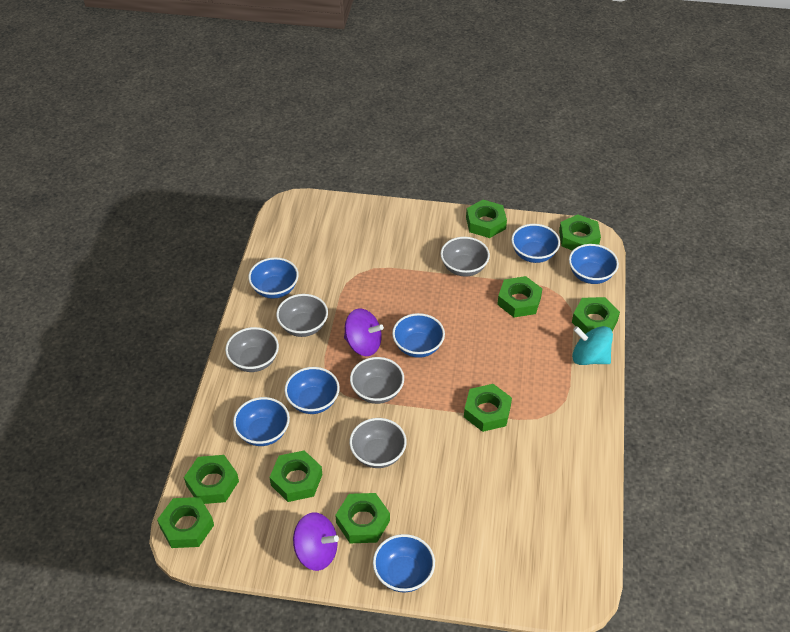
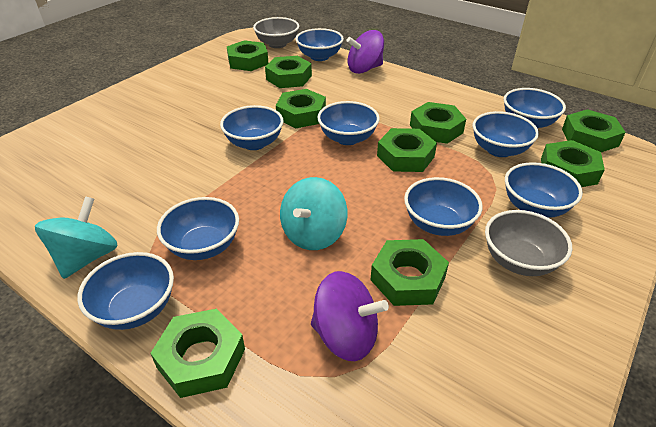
blue bowl: [233,397,290,446] [248,257,299,299] [285,367,340,414] [373,534,435,593] [392,313,445,358] [511,224,560,263] [569,244,619,284] = 7 -> [77,252,174,330] [157,197,239,260] [220,105,284,150] [296,28,344,61] [317,101,380,145] [404,177,483,236] [473,111,539,157] [504,88,566,128] [505,162,583,218] = 9
grey bowl: [225,327,279,372] [276,294,328,337] [349,418,407,468] [350,357,404,404] [441,237,490,277] = 5 -> [253,17,299,48] [485,210,572,276] = 2
turquoise spinning top: [572,326,613,365] = 1 -> [35,196,118,279] [280,177,347,250] = 2

